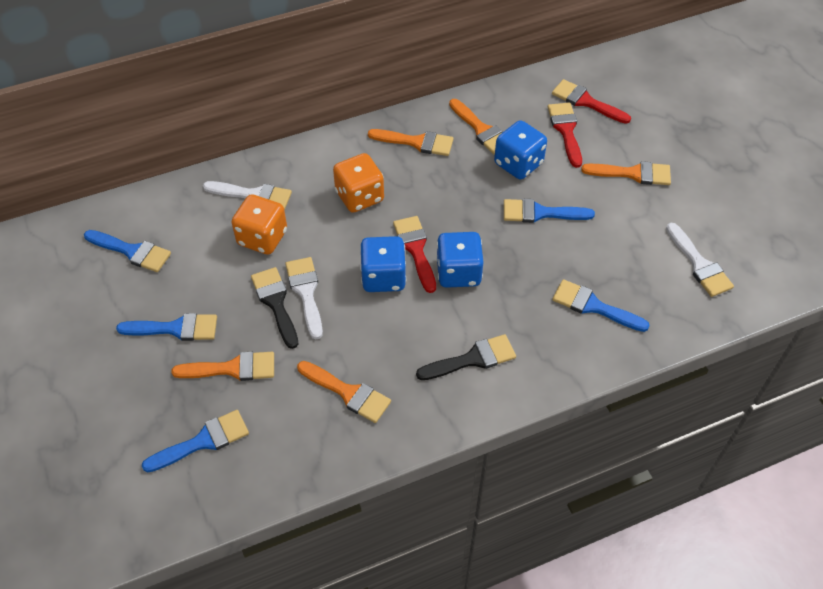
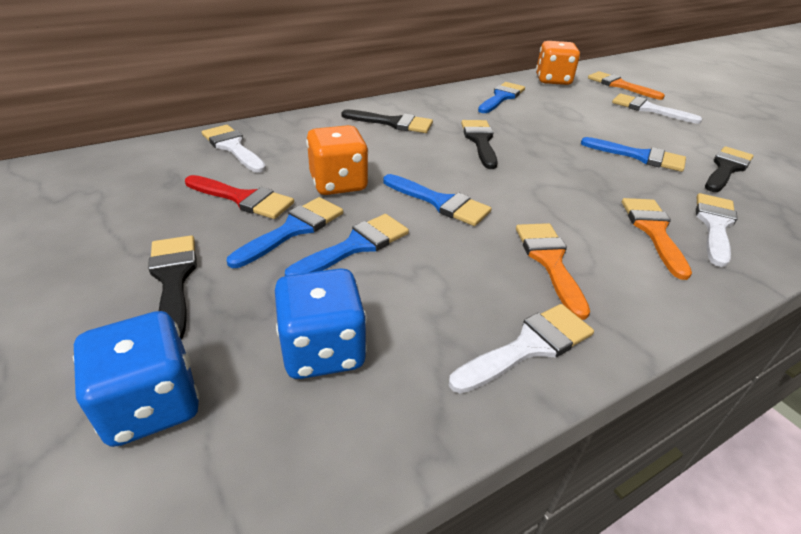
black brush: [251,267,298,349] [416,334,516,380] = 2 -> [148,235,197,339] [341,109,433,133] [461,120,498,169] [705,146,754,192] = 4
blue dice: [360,236,406,292] [436,232,484,288] [494,120,547,179] = 3 -> [73,311,199,447] [275,268,367,379] = 2
orange brush: [171,352,274,381] [297,361,391,423] [368,129,454,156] [449,99,502,155] [581,161,671,185] = 5 -> [516,223,590,320] [588,71,665,100] [622,198,692,280] = 3
red brush: [393,216,436,293] [548,103,582,168] [552,79,631,124] = 3 -> [185,175,294,219] = 1
white brush: [203,181,292,210] [285,257,323,339] [666,223,734,297] = 3 -> [202,125,266,173] [449,304,594,394] [612,94,702,124] [696,193,738,267] = 4

